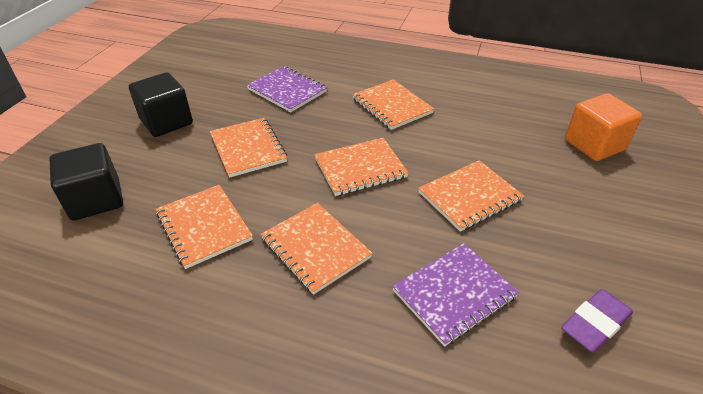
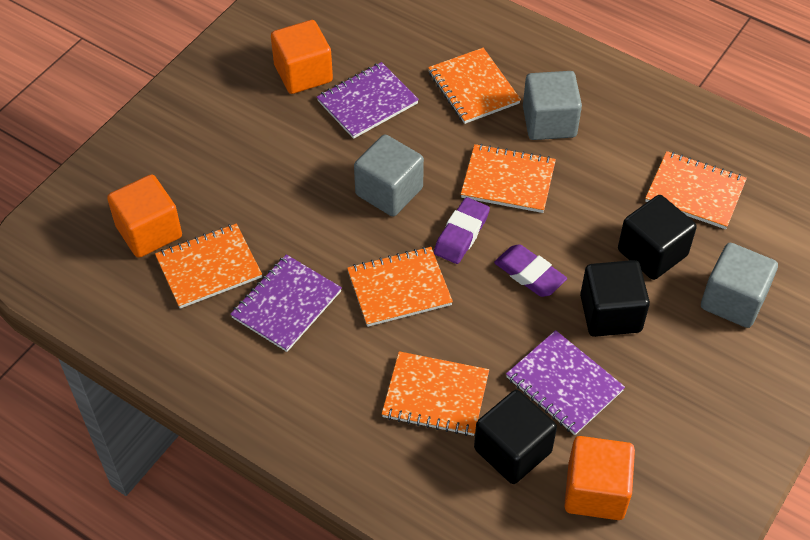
black cube: [49,143,123,221] [129,72,193,137] = 2 -> [474,390,557,484] [580,260,650,337] [618,195,697,280] = 3
grey cube: none = 0 -> [354,134,424,216] [523,71,582,140] [701,243,778,328] = 3
orange cube: [565,93,642,161] = 1 -> [107,174,182,258] [271,20,333,94] [564,436,635,520] = 3
purple eraser: [561,289,633,353] = 1 -> [434,197,490,264] [494,244,567,297] = 2
purple notebook: [247,66,327,112] [392,243,519,347] = 2 -> [230,254,342,352] [317,62,419,139] [506,330,625,435] = 3

